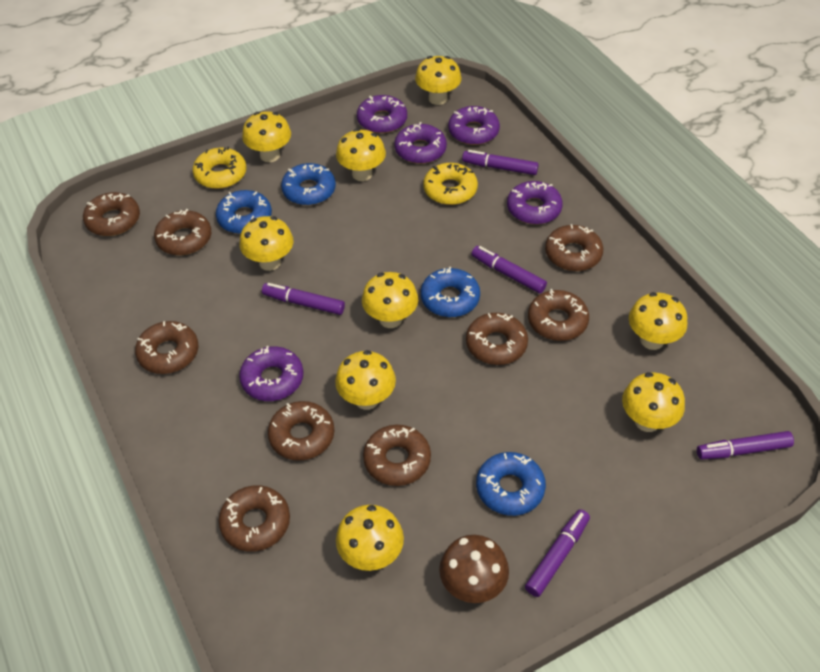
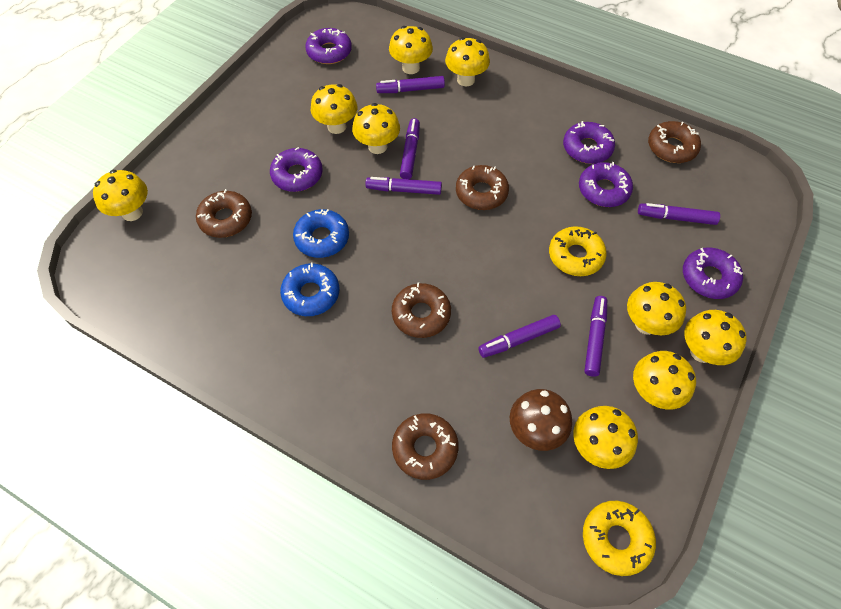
blue donut: [216,190,272,234] [281,163,336,205] [421,267,480,317] [476,452,546,516] = 4 -> [280,263,339,316] [293,209,349,258] = 2
brown donut: [83,192,140,236] [135,321,198,374] [154,209,211,255] [218,485,290,552] [268,401,334,461] [363,425,431,486] [466,313,528,365] [528,289,589,341] [545,224,603,271] = 9 -> [196,189,252,238] [392,282,451,338] [392,413,459,480] [456,165,509,210] [648,121,701,163] = 5
purple marker: [262,283,345,315] [462,150,539,175] [471,246,547,294] [525,509,590,597] [697,431,794,459] = 5 -> [365,177,442,195] [376,76,445,93] [400,118,420,179] [478,315,561,358] [584,296,607,377] [638,203,720,225] = 6

